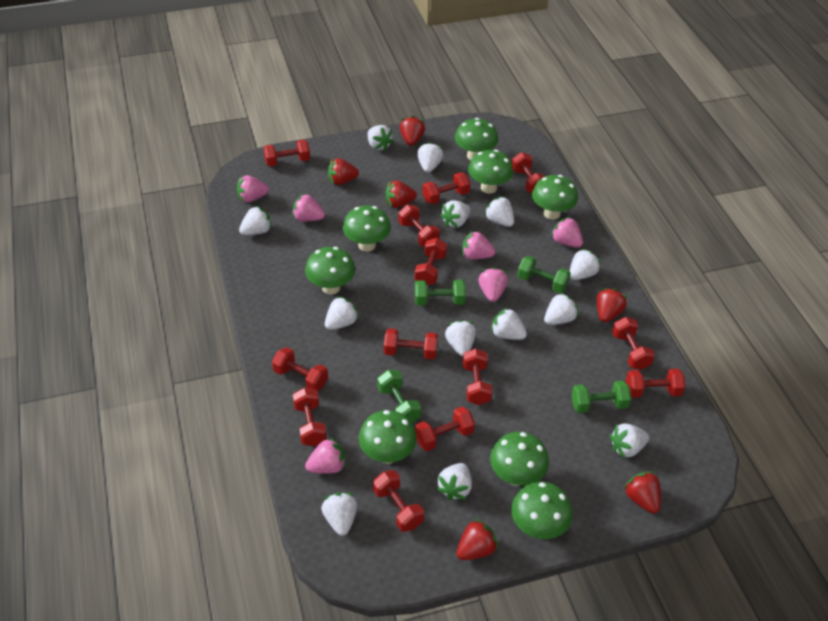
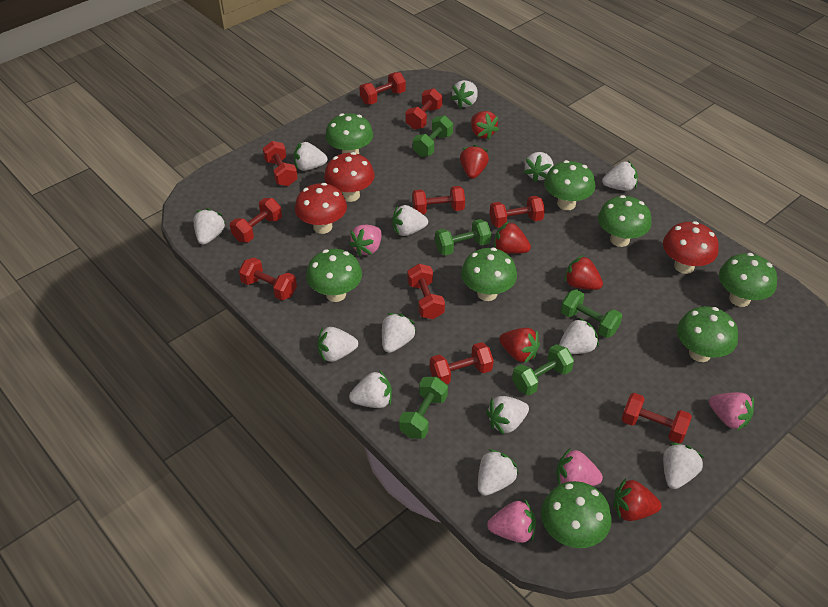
green dumbbell: [378,370,421,423] [415,280,466,306] [517,256,571,293] [571,381,631,413] = 4 -> [399,377,448,439] [413,115,453,157] [435,219,491,255] [512,344,574,395] [561,289,622,338] = 5
pink strawberry: [237,175,269,203] [293,194,325,221] [305,437,346,474] [462,230,495,260] [478,267,508,302] [551,217,583,248] = 6 -> [349,225,381,256] [487,500,536,543] [556,448,603,486] [709,392,754,431] = 4
red dumbbell: [264,140,310,167] [272,347,328,391] [293,388,327,446] [373,470,424,532] [384,329,438,360] [398,205,440,247] [415,238,447,285] [415,407,475,451] [422,172,470,204] [463,349,492,405] [512,152,546,193] [612,317,655,370] [626,369,685,398] = 13 -> [230,198,282,242] [239,258,297,300] [263,141,298,186] [359,72,406,105] [405,88,443,130] [407,264,445,319] [412,186,465,214] [430,342,494,384] [489,196,545,228] [622,393,692,444] = 10
red mushroom: none = 0 -> [295,183,347,234] [324,152,375,202] [663,221,719,274] = 3

